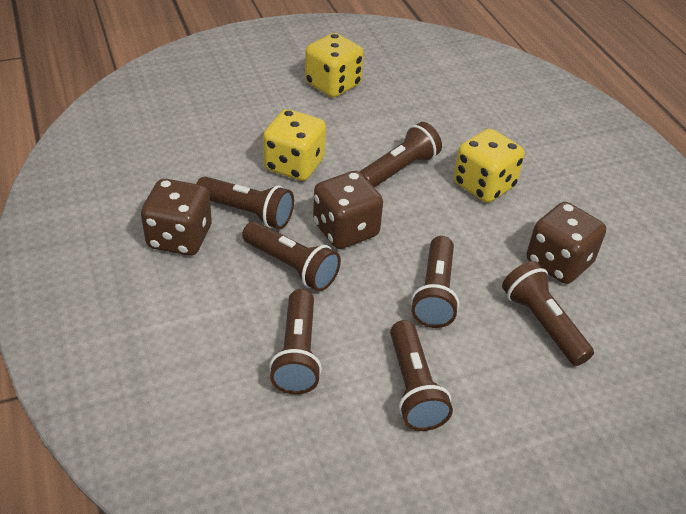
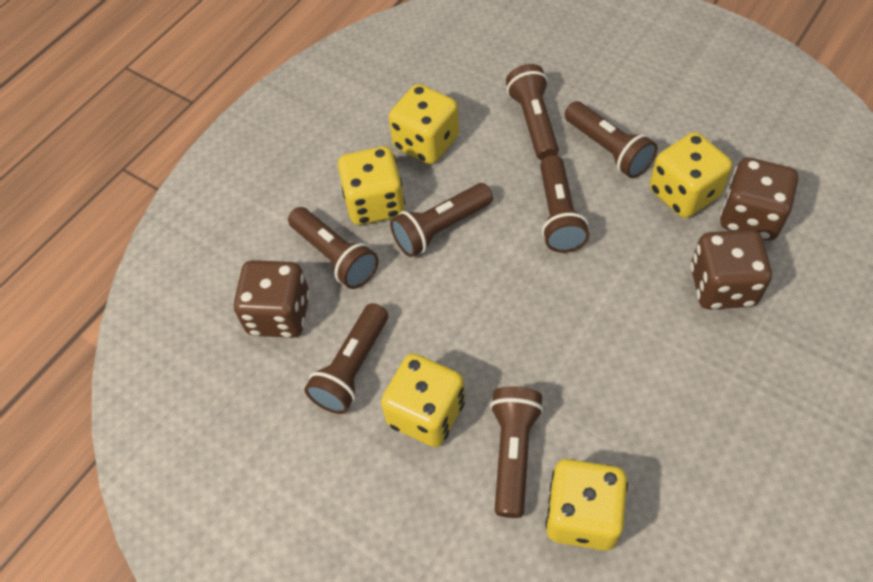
yellow dice: [263,109,326,181] [305,33,364,98] [454,129,525,203] = 3 -> [338,146,405,225] [381,354,465,447] [389,84,459,164] [545,459,628,551] [650,132,732,218] = 5

